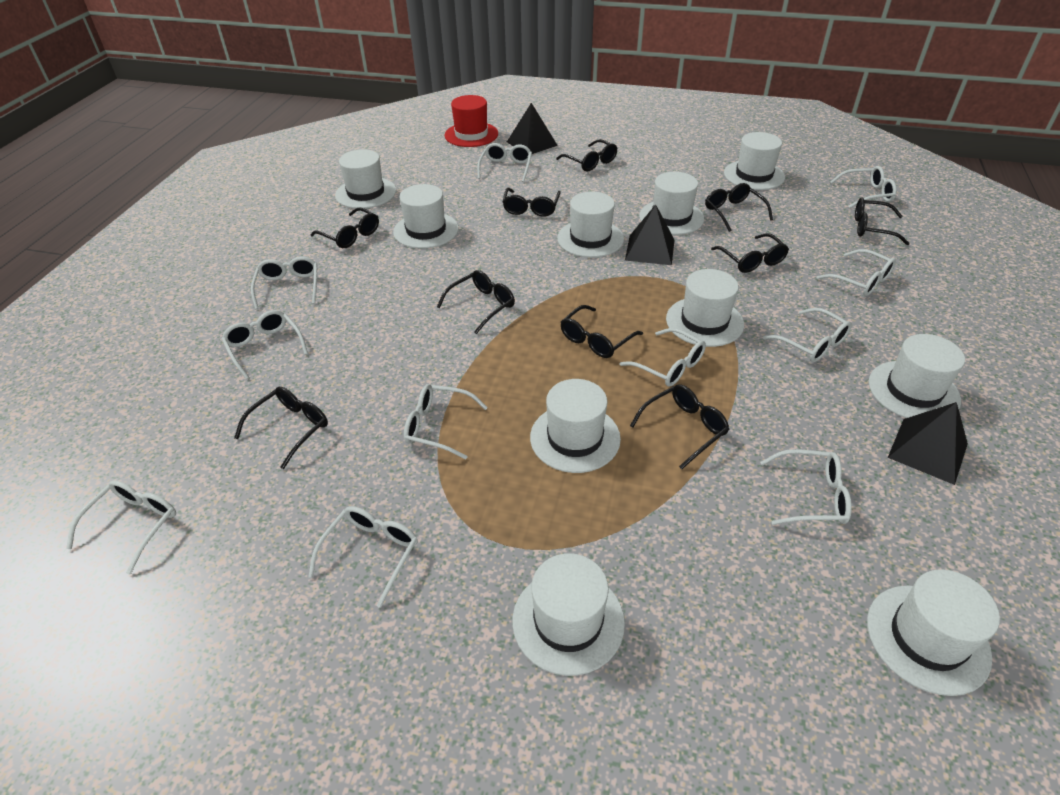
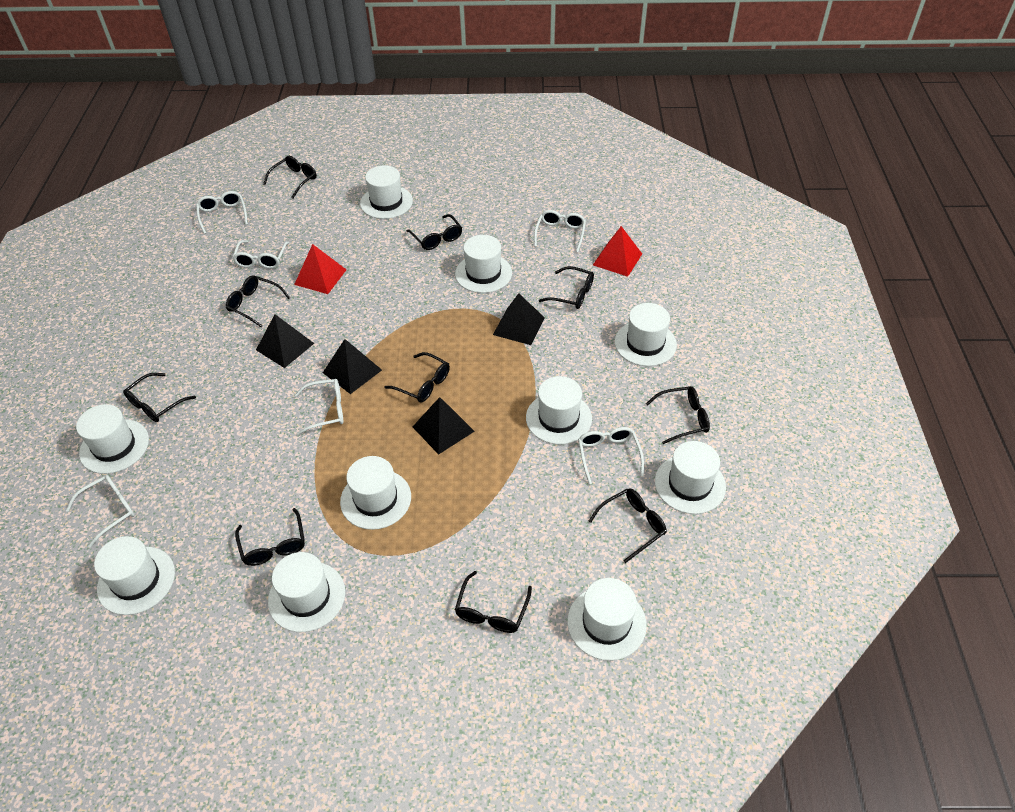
black pyramid: [507,103,558,154] [625,204,675,265] [888,402,968,485] = 3 -> [256,314,314,368] [323,339,382,394] [413,397,475,455] [493,293,545,345] = 4
red hat: [444,95,498,147] = 1 -> none = 0
red pyramid: none = 0 -> [294,244,347,294] [593,226,642,277] = 2
white glasses: [66,480,176,575] [222,310,308,379] [251,257,317,309] [308,506,417,608] [404,384,488,459] [477,143,532,182] [619,328,706,387] [760,449,852,525] [763,308,852,362] [816,249,896,296] [830,166,897,208] = 11 -> [66,475,135,548] [196,191,248,234] [233,240,289,269] [294,379,343,435] [534,210,586,253] [578,427,644,484] = 6

